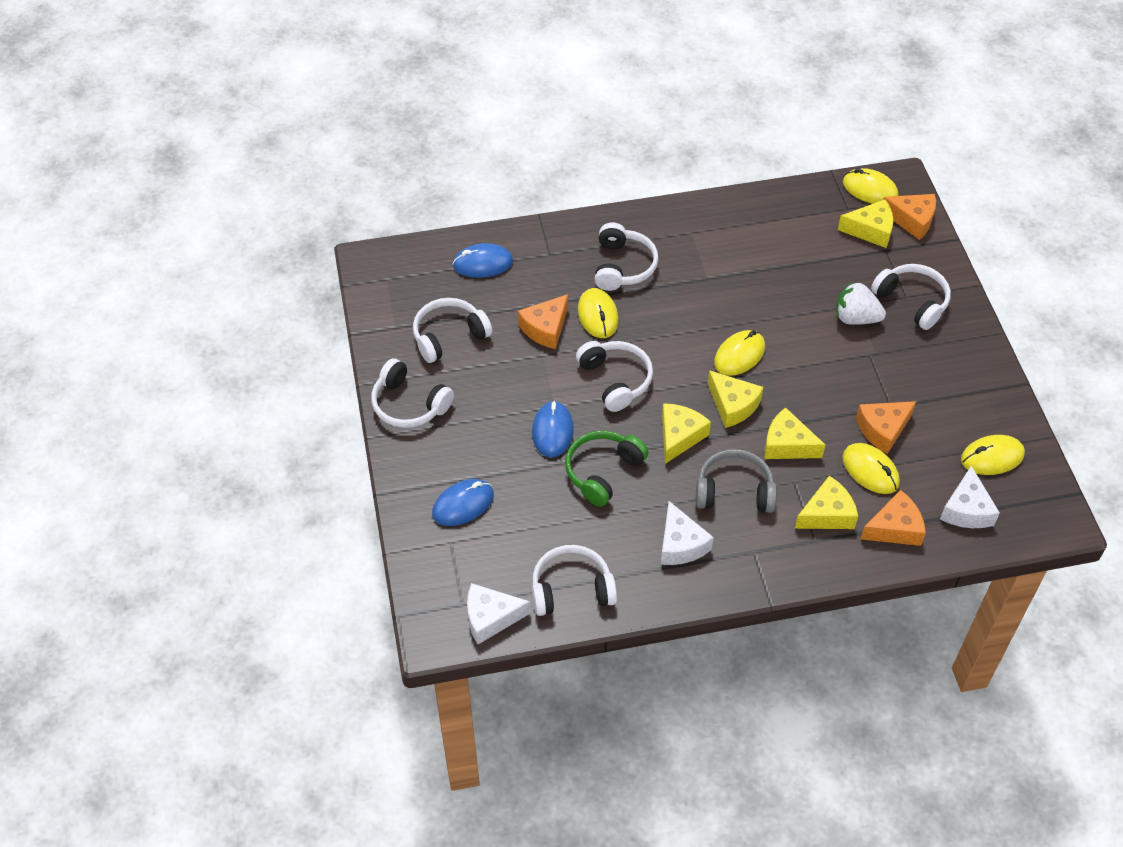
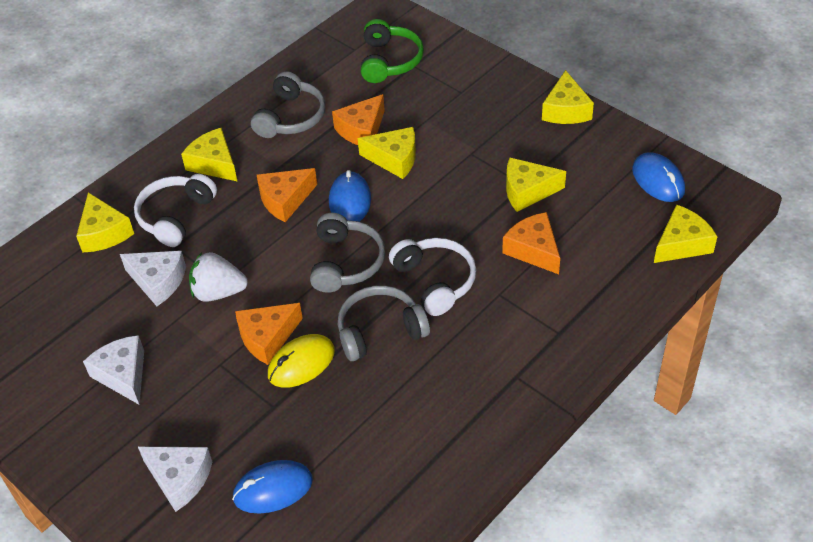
grey headphones: [696,449,777,513] = 1 -> [251,71,325,138] [310,213,385,293] [338,285,430,361] = 3
white headphones: [371,358,454,428] [413,298,492,363] [532,545,617,616] [576,341,653,412] [595,223,659,291] [871,264,951,330] = 6 -> [134,174,217,247] [389,238,476,316] = 2
yellow cheese: [662,403,711,464] [708,370,763,428] [764,407,825,459] [795,476,858,529] [838,200,893,248] = 5 -> [76,192,134,253] [181,128,238,182] [358,127,416,179] [506,158,566,212] [542,70,594,124] [654,204,718,263] = 6
yellow mouse: [578,288,618,338] [714,330,765,376] [842,443,900,494] [843,168,898,204] [961,435,1025,475] = 5 -> [268,334,335,388] = 1

